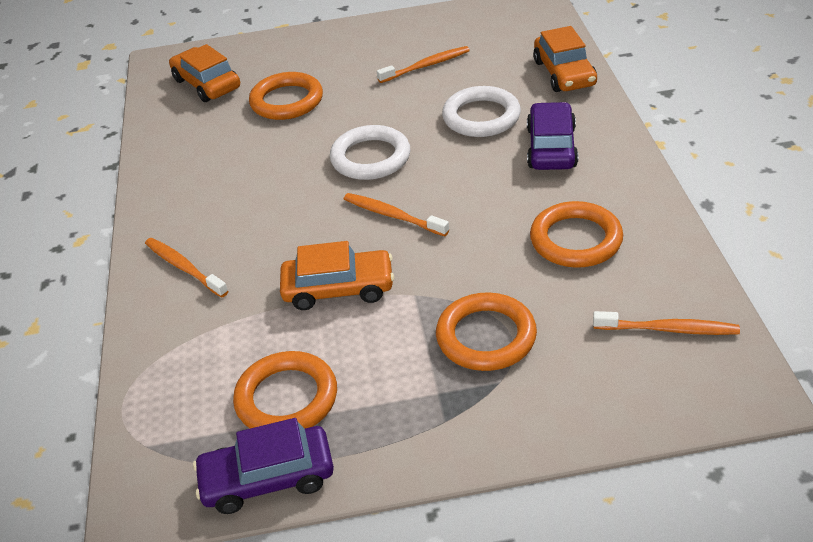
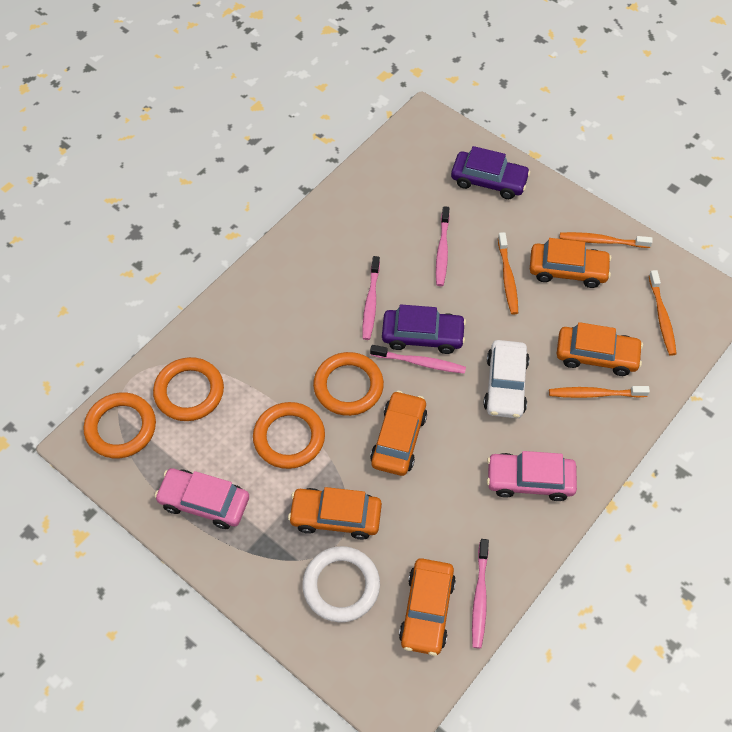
orange car: [169,44,240,102] [280,241,394,310] [533,26,597,92] = 3 -> [288,487,382,540] [370,391,427,476] [399,558,456,656] [530,238,612,288] [557,322,643,376] = 5
pink car: none = 0 -> [155,468,249,529] [487,451,577,501] = 2
pink toothbrush: none = 0 -> [363,256,380,340] [370,345,466,374] [436,206,450,286] [472,539,489,648] = 4
white car: none = 0 -> [483,340,529,419] = 1
white ring: [330,125,411,180] [442,86,521,137] = 2 -> [302,546,380,622] = 1

